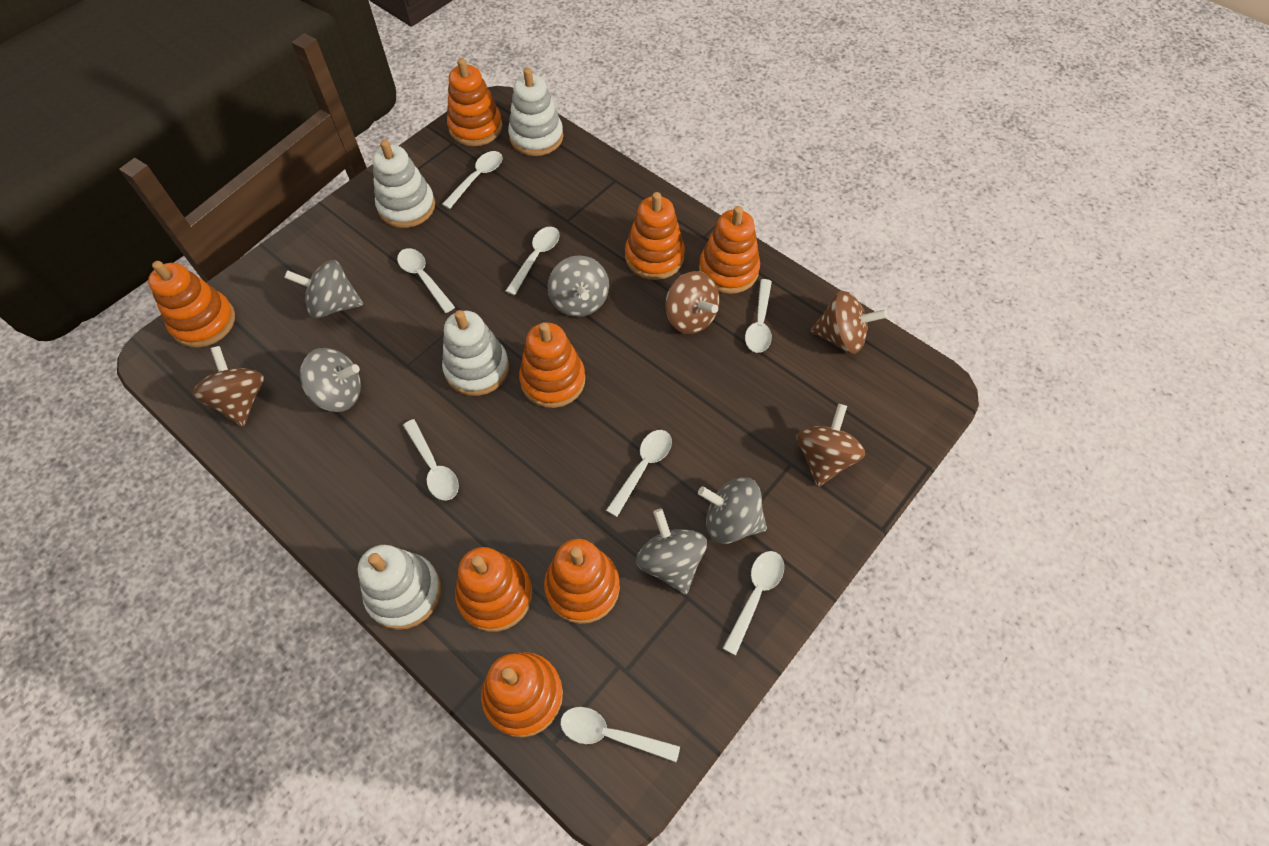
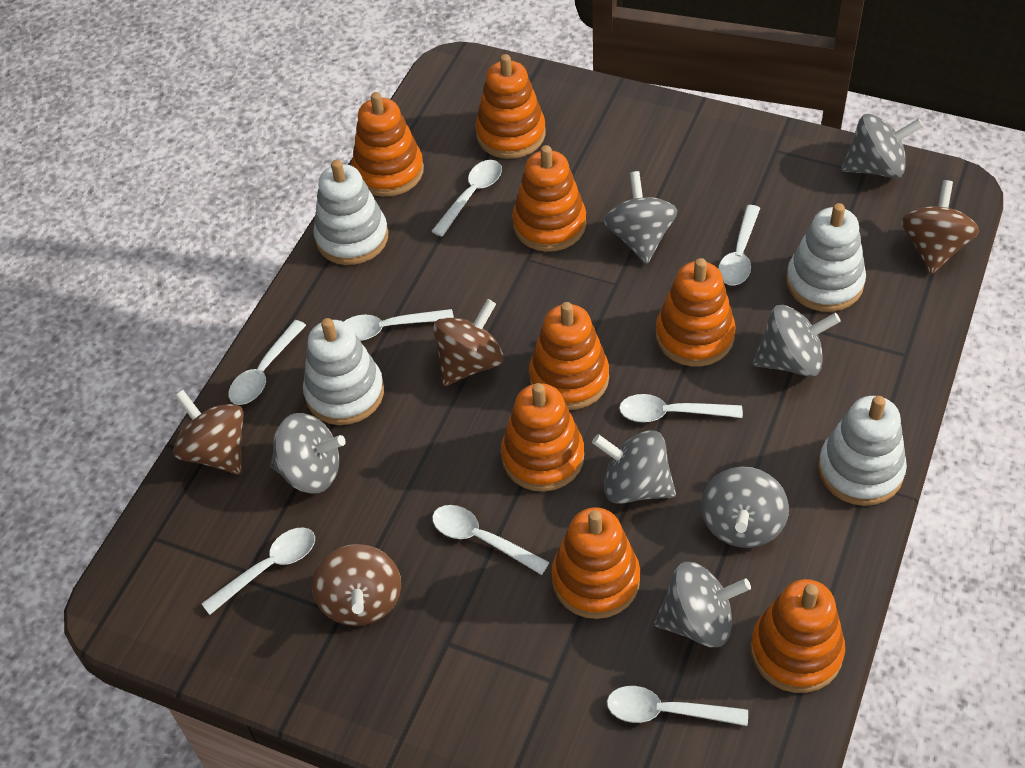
grey spinning top: [284,260,363,318] [300,348,361,412] [548,255,609,317] [636,509,707,595] [698,477,767,544] = 5 -> [270,413,346,494] [592,430,676,504] [603,171,678,264] [654,562,751,647] [701,467,789,548] [753,305,841,377] [841,114,923,178] = 7

